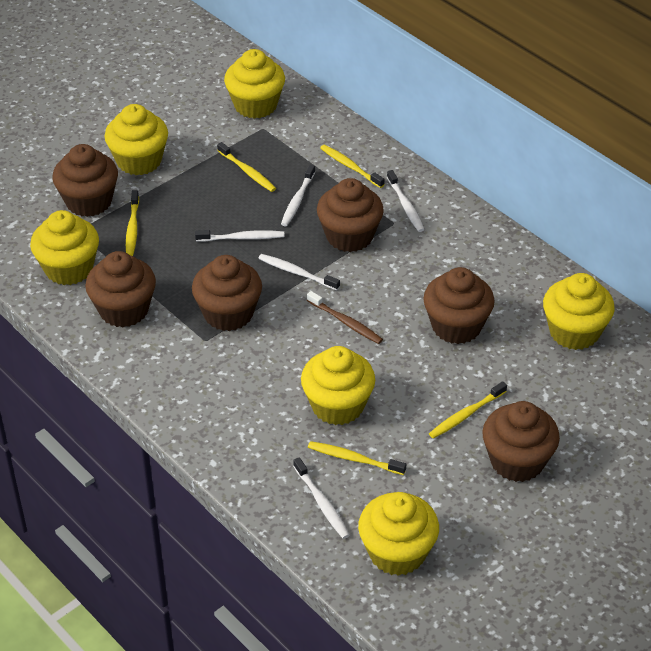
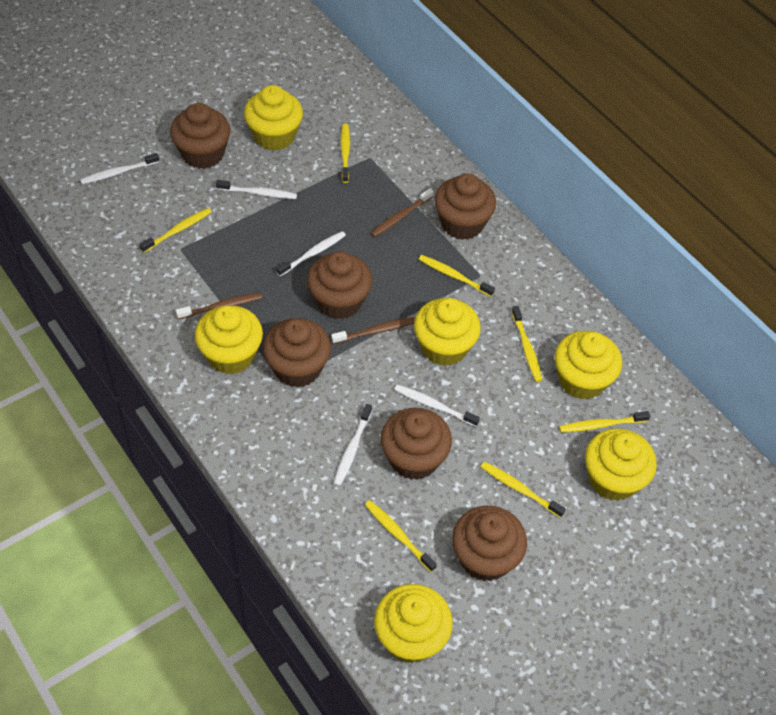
brown toothbrush: [307,291,383,344] = 1 -> [176,293,262,319] [331,317,415,344] [371,188,434,237] = 3
yellow toothbrush: [126,190,139,256] [217,142,276,192] [308,441,406,475] [320,145,385,188] [429,381,507,439] = 5 -> [139,208,212,253] [341,124,350,183] [365,500,437,572] [419,255,495,297] [481,462,566,518] [511,306,542,382] [559,411,650,432] = 7

